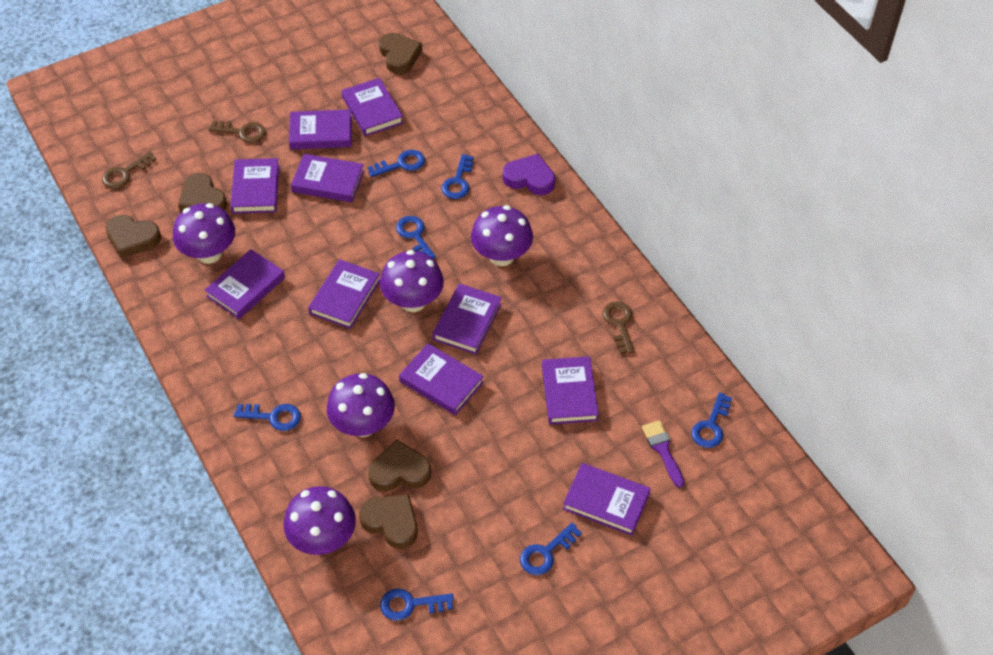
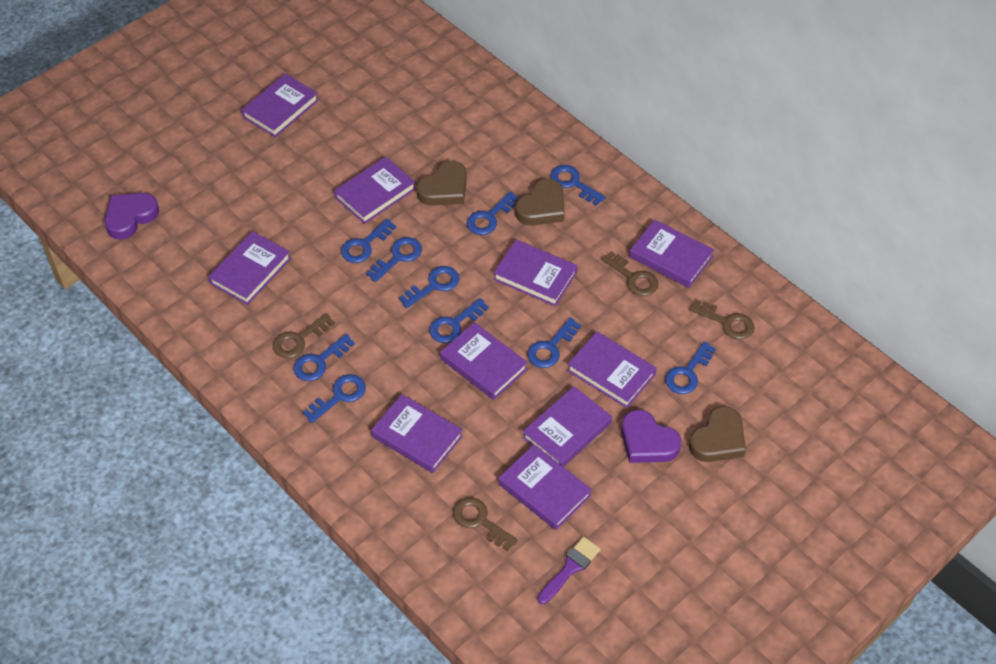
blue key: [233,404,301,431] [368,150,425,177] [380,588,454,621] [396,216,436,259] [441,154,474,199] [520,523,582,575] [691,392,732,448] = 7 -> [293,334,355,381] [303,374,366,423] [341,219,396,263] [366,237,422,282] [399,266,459,308] [429,298,489,343] [467,192,519,235] [527,318,581,368] [550,165,606,206] [665,342,716,394] = 10
brown heart: [105,215,161,259] [178,173,227,212] [359,494,418,549] [368,440,431,491] [379,33,422,74] = 5 -> [416,161,467,206] [515,178,565,226] [689,406,746,462] = 3
brown key: [102,151,157,189] [209,121,266,143] [602,302,634,354] = 3 -> [273,313,335,359] [453,497,518,551] [601,251,659,296] [689,299,755,340] = 4
purple heart: [503,154,555,195] = 1 -> [104,193,159,240] [621,409,681,463] = 2
purple mushroom: [173,203,235,264] [283,486,356,555] [327,373,395,437] [380,250,444,312] [471,205,533,266] = 5 -> none = 0

